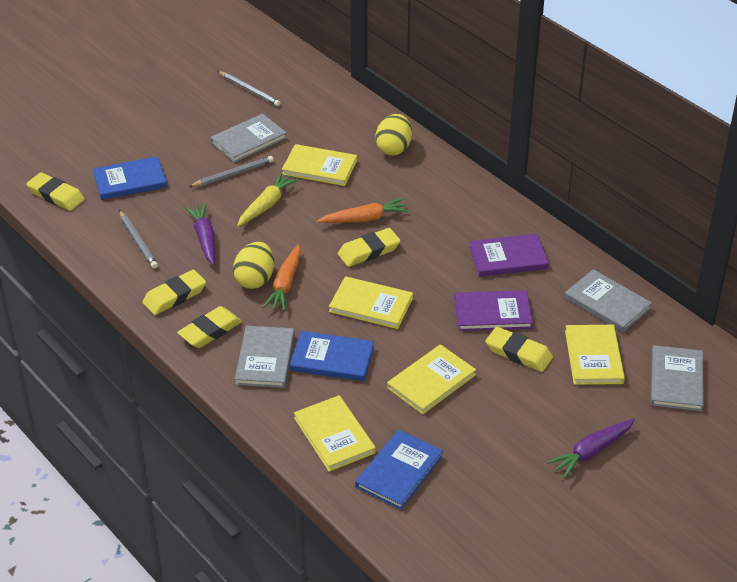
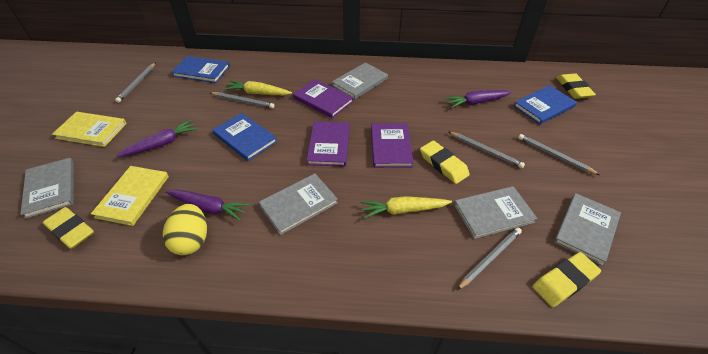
grey book: [210,113,287,163] [235,326,294,388] [564,269,652,332] [651,345,704,411] = 4 -> [20,158,74,219] [259,174,338,235] [332,62,388,100] [454,186,538,239] [554,193,621,266] = 5
grey pencil: [119,210,158,269] [189,156,273,187] [218,71,281,106] = 3 -> [115,62,156,103] [210,92,275,109] [449,132,525,168] [457,228,522,290] [518,134,600,175] = 5
orange carrot: [263,244,301,311] [317,198,409,223] = 2 -> none = 0
purple book: [454,290,533,331] [469,234,549,277] = 2 -> [293,79,353,118] [306,121,350,167] [371,123,414,168] = 3
purple carrot: [185,203,215,265] [547,419,635,478] = 2 -> [116,119,198,157] [165,189,250,221] [445,90,512,108] = 3
yellow book: [282,144,357,186] [294,395,376,472] [329,276,413,329] [387,344,476,415] [565,325,625,385] = 5 -> [52,112,127,147] [91,166,169,226] = 2
yellow carrot: [237,172,299,227] = 1 -> [224,80,292,95] [361,196,452,219] = 2
yellow egg: [233,242,274,289] [375,114,412,156] = 2 -> [163,204,207,255] = 1
yellow eraser: [26,172,85,211] [142,270,206,315] [177,306,242,348] [338,228,401,267] [485,327,553,372] = 5 -> [43,207,94,249] [420,140,470,184] [533,252,601,307] [556,73,596,99] = 4

